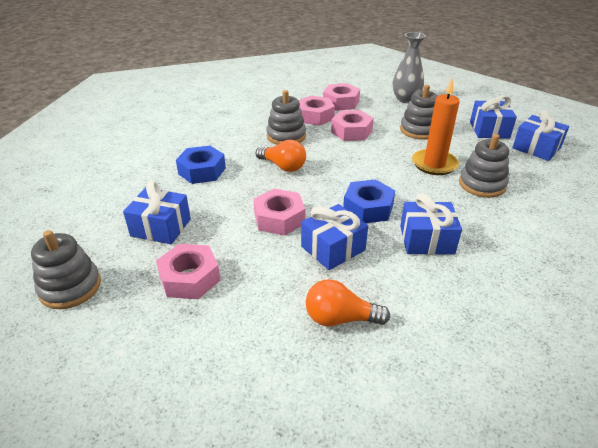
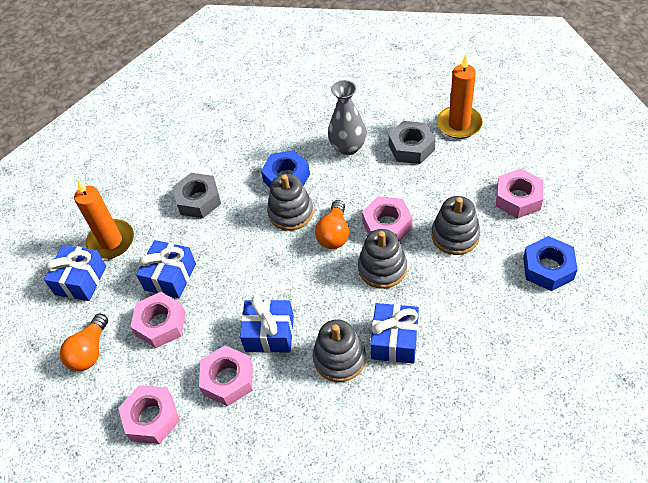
blue gift: [123,181,191,244] [301,204,368,270] [400,193,462,255] [470,95,517,139] [512,109,569,161] = 5 -> [44,245,106,301] [136,240,196,298] [240,296,294,353] [370,303,419,364] = 4
grey nut: none = 0 -> [173,173,221,218] [388,121,436,164] = 2
orange candle: [412,78,460,175] = 1 -> [74,179,134,259] [437,55,483,139] = 2

